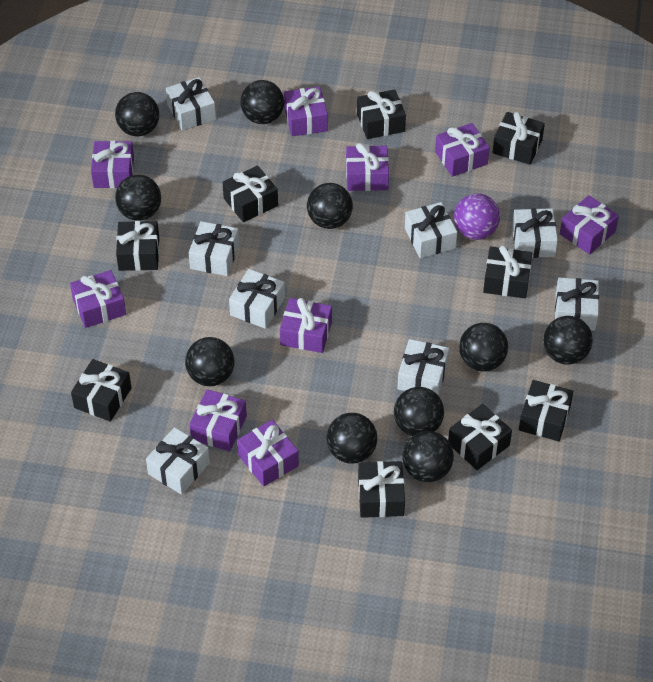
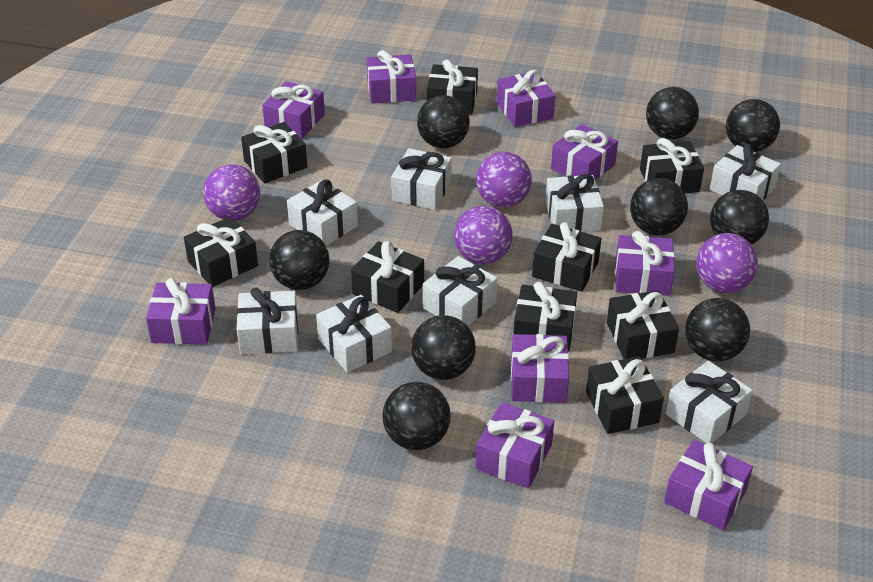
black ball: [115,92,160,136] [115,175,161,221] [185,337,235,386] [240,80,284,124] [307,183,353,229] [327,413,377,464] [394,387,444,436] [402,431,454,482] [459,323,508,372] [543,316,593,365] = 10 -> [269,230,329,290] [382,382,451,450] [411,315,476,380] [417,95,470,148] [630,178,688,235] [646,87,699,140] [685,298,750,362] [710,190,769,245] [726,99,780,152] = 9
purple ball: [454,194,500,240] = 1 -> [203,164,260,221] [454,206,513,264] [476,152,532,208] [696,233,758,293] = 4

